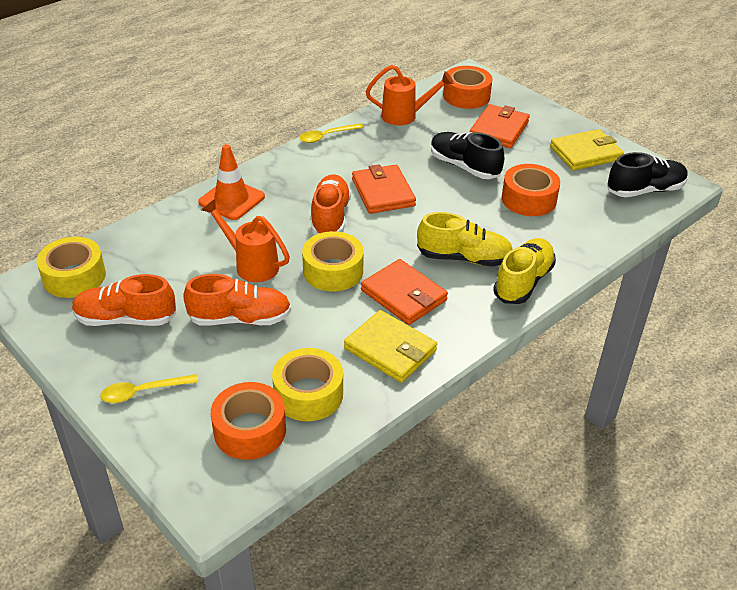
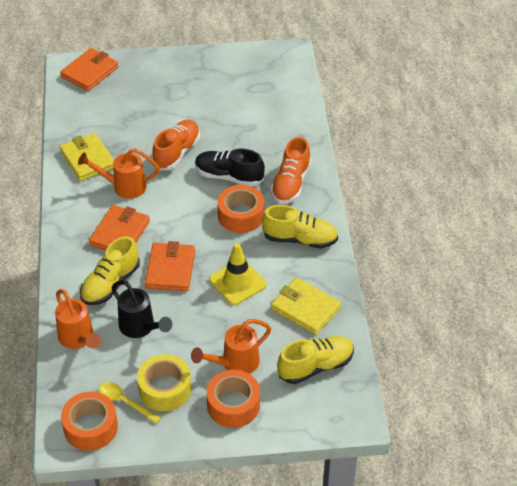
black shoe: [431,132,504,179] [608,152,688,197] = 2 -> [195,149,265,186] = 1
black watering can: none = 0 -> [112,280,172,338] = 1
orange shoe: [72,274,176,326] [183,274,291,325] [311,174,351,235] = 3 -> [152,120,200,170] [270,137,311,204] = 2
orange traffic cone: [198,144,265,220] = 1 -> none = 0
orange watering can: [202,199,290,282] [366,65,453,125] = 2 -> [55,289,101,349] [78,149,160,199] [191,319,271,374] = 3
yellow shoe: [417,212,512,266] [493,238,556,304] = 2 -> [80,236,140,305] [262,205,338,249] [277,336,354,384] = 3
yellow spoon: [100,374,198,403] [299,123,364,143] = 2 -> [99,382,161,424] = 1
yellow tape: [37,237,106,298] [272,348,343,421] [302,231,364,291] = 3 -> [137,354,191,411] = 1
yellow traffic cone: none = 0 -> [209,243,267,305] = 1

